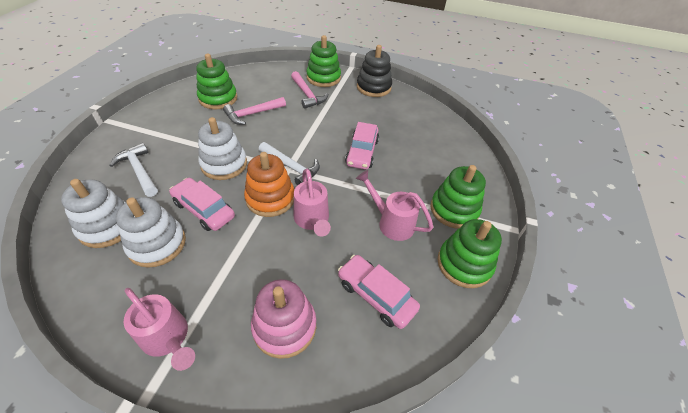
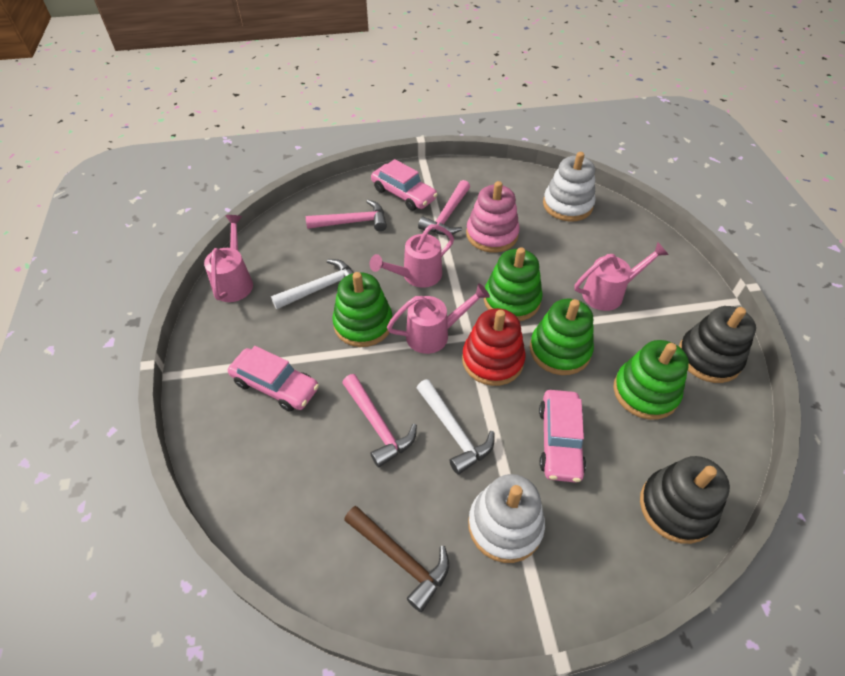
black stacking toy: [357,45,392,97] = 1 -> [640,456,730,544] [679,306,756,383] = 2
brown hammer: none = 0 -> [344,506,449,612] = 1
orange stacking toy: [244,152,294,217] = 1 -> none = 0
pink hammer: [223,97,286,125] [291,71,329,109] = 2 -> [306,200,387,231] [342,374,417,468] [418,180,470,235] = 3
pink watering can: [123,288,195,371] [294,169,331,236] [356,170,434,241] = 3 -> [204,215,253,302] [370,224,454,288] [387,283,490,354] [574,242,669,311] = 4
red stacking toy: none = 0 -> [462,308,526,386] = 1
white stacking toy: [61,179,126,248] [116,197,186,268] [198,117,247,180] = 3 -> [468,474,545,563] [543,152,595,222] = 2

